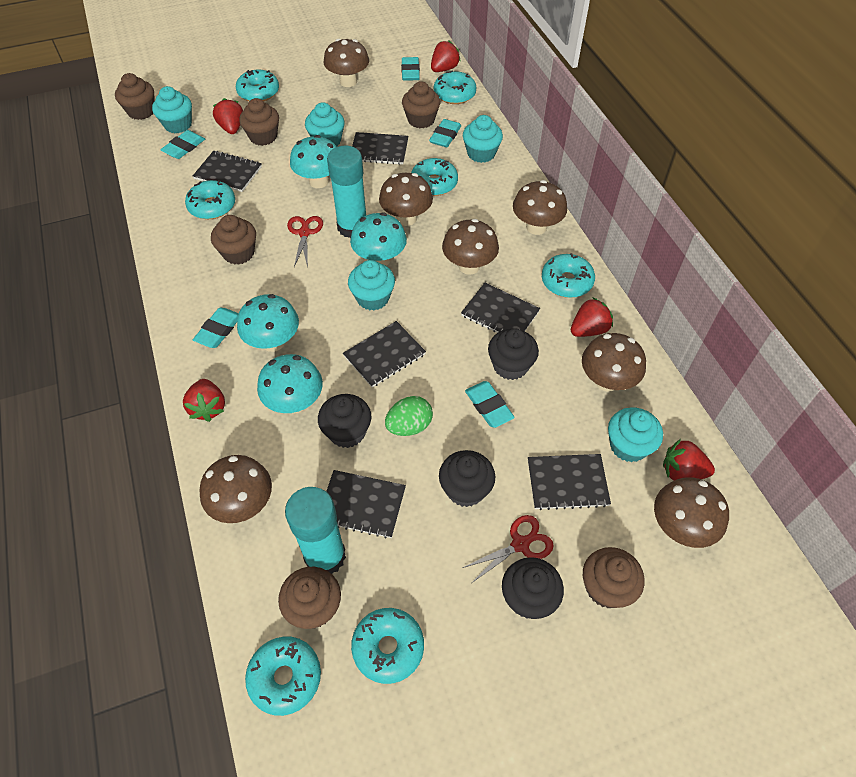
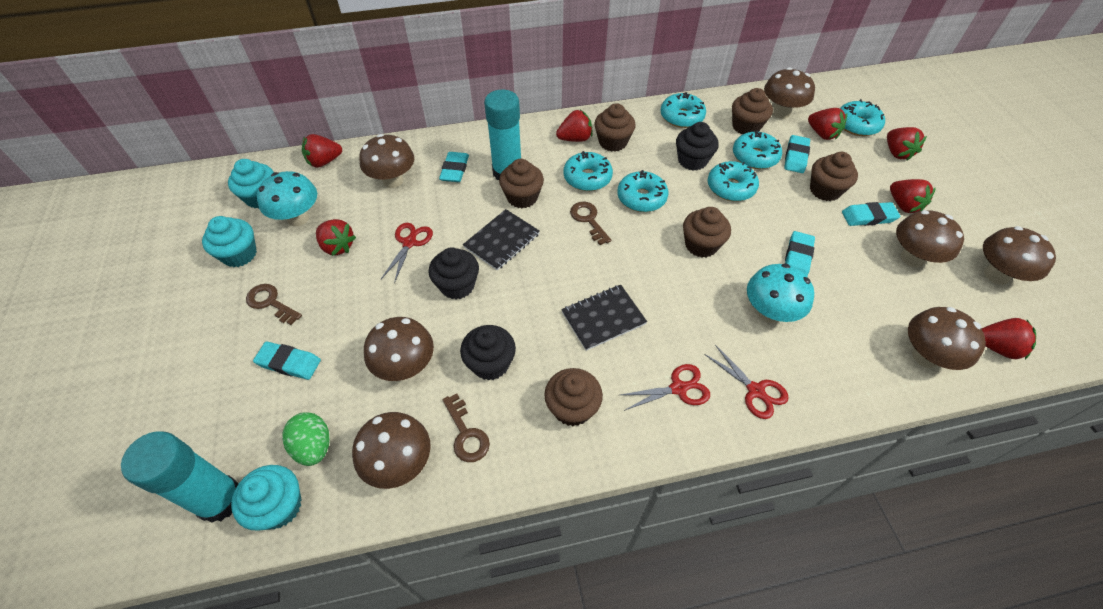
black cupcake: [318,394,371,448] [439,450,495,507] [488,328,539,380] [502,557,564,619] = 4 -> [429,248,479,299] [460,325,516,381] [676,122,719,171] = 3
black notebook: [193,151,262,192] [326,470,406,538] [343,321,426,387] [352,132,408,165] [461,283,540,333] [528,454,611,510] = 6 -> [463,209,540,271] [561,285,647,351] = 2
brown key: none = 0 -> [246,284,302,325] [443,393,490,462] [570,202,611,245] = 3
red scissors: [287,216,323,267] [462,515,554,583] = 2 -> [381,223,433,283] [621,364,710,411] [704,345,789,419] = 3
red strawberry: [183,379,225,422] [213,98,243,134] [431,40,461,72] [571,297,613,337] [663,439,715,481] = 5 -> [302,134,342,168] [316,219,356,256] [556,110,593,142] [808,108,847,140] [887,127,927,161] [890,179,936,213] [982,318,1036,360] = 7
turquoise cupcake: [152,86,192,133] [305,102,345,146] [348,260,395,310] [463,115,503,163] [608,407,663,462] = 5 -> [202,216,257,267] [228,159,274,208] [231,465,301,531] = 3
turquoise donut: [185,180,235,219] [236,69,279,101] [245,637,321,716] [351,608,424,684] [411,158,458,196] [434,70,476,104] [542,253,595,298] = 7 -> [563,151,613,191] [617,170,668,212] [661,92,706,128] [708,161,759,201] [733,130,782,169] [840,99,885,136] = 6
turquoise mushroom: [237,294,299,352] [257,354,323,414] [290,135,337,188] [350,212,407,266] = 4 -> [257,171,317,226] [747,263,814,323] = 2

